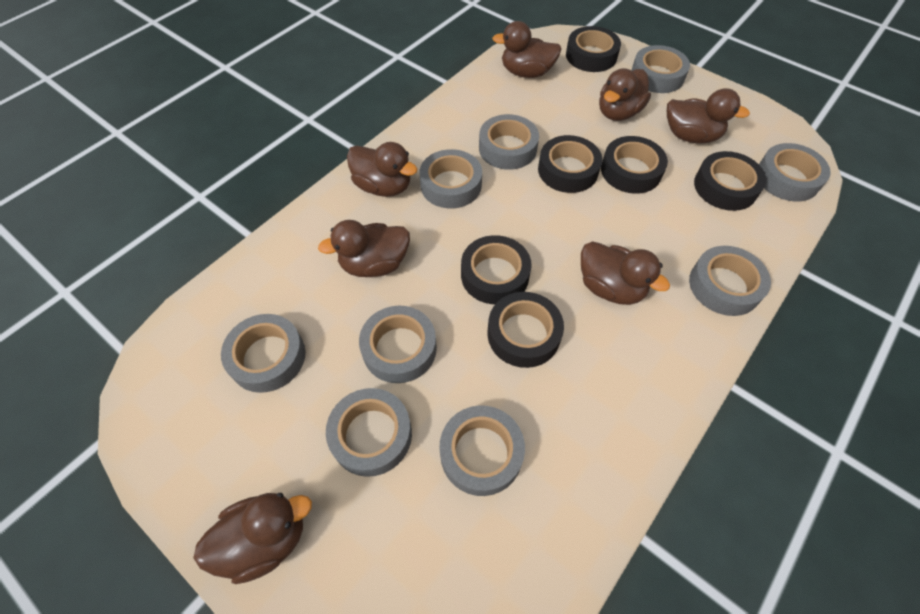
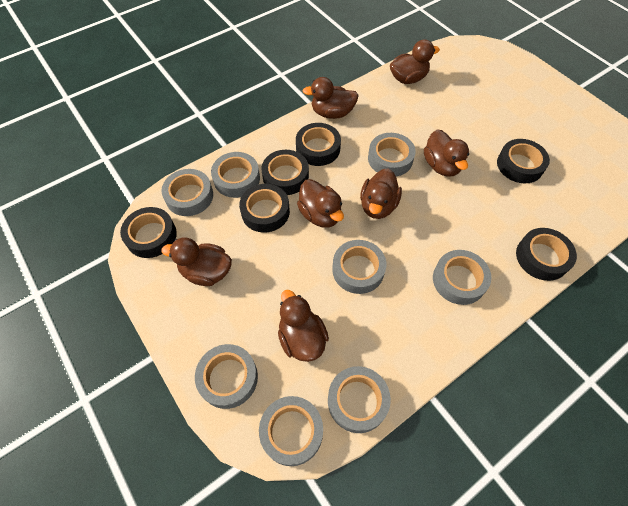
grey tape: [221,314,305,393] [326,388,412,477] [359,306,437,383] [420,149,482,209] [439,405,525,496] [479,114,539,170] [631,45,690,93] [689,246,771,316] [759,143,831,202] = 9 -> [161,169,213,216] [195,344,258,409] [211,152,260,198] [259,396,323,466] [328,366,391,433] [332,240,386,294] [368,133,416,177] [433,250,491,305] = 8

